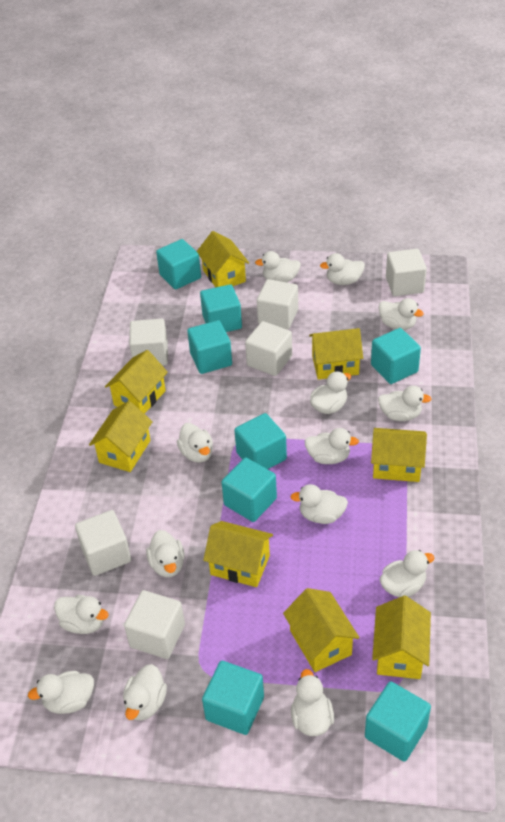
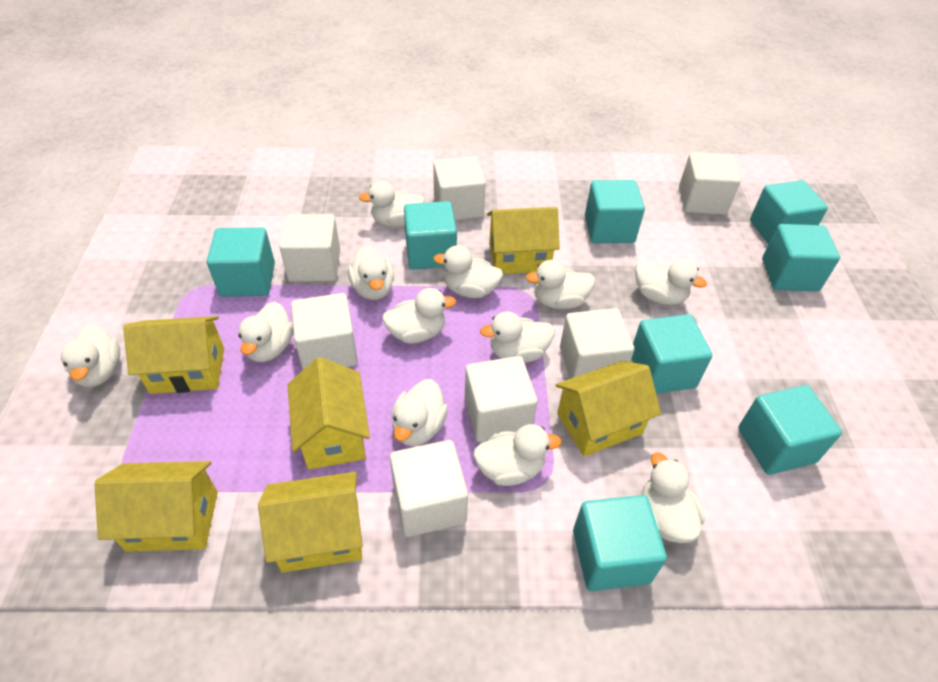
white cube: [75,510,131,576] [124,590,185,659] [129,319,168,366] [245,321,292,376] [257,279,298,329] [386,249,427,296] = 6 -> [279,214,340,282] [291,293,358,370] [390,440,468,537] [433,156,486,220] [465,356,537,442] [560,308,634,379] [679,152,741,215] = 7
white duck: [28,671,94,714] [54,595,109,634] [123,664,167,721] [146,530,185,577] [177,423,213,463] [255,251,301,282] [290,484,348,524] [291,669,334,736] [304,428,359,464] [310,371,351,414] [320,253,365,285] [378,386,431,421] [379,298,424,330] [380,550,434,597] = 14 -> [61,324,120,387] [238,302,293,362] [348,246,394,300] [359,181,425,227] [382,288,456,343] [391,379,448,446] [433,245,503,298] [473,424,562,486] [480,312,555,362] [526,260,595,309] [635,259,707,305] [641,452,705,543] = 12
yellow house: [89,401,153,472] [105,350,168,414] [197,231,249,287] [203,521,273,587] [283,588,360,672] [309,328,363,380] [371,428,427,482] [372,596,431,679] = 8 -> [94,461,218,552] [123,316,224,394] [258,472,363,573] [287,357,370,470] [487,207,560,274] [556,361,661,457] = 6

